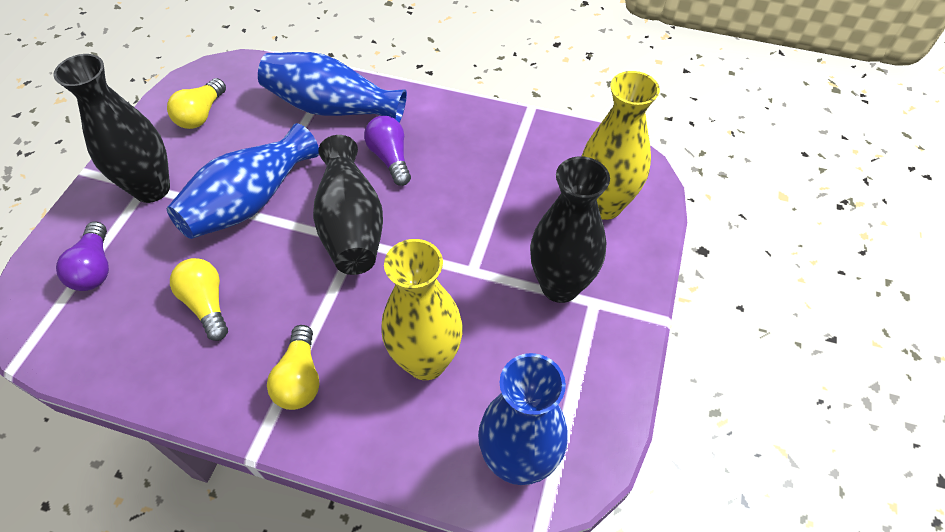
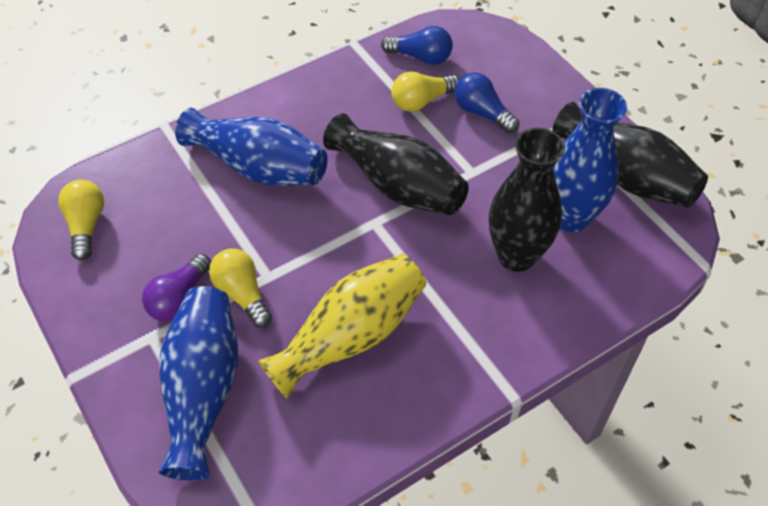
blue light bulb: none = 0 -> [381,26,453,65] [454,72,519,133] = 2
purple light bulb: [56,222,109,291] [364,116,411,186] = 2 -> [142,254,211,322] = 1
yellow vase: [381,239,463,380] [581,71,660,220] = 2 -> [258,254,426,398] = 1

